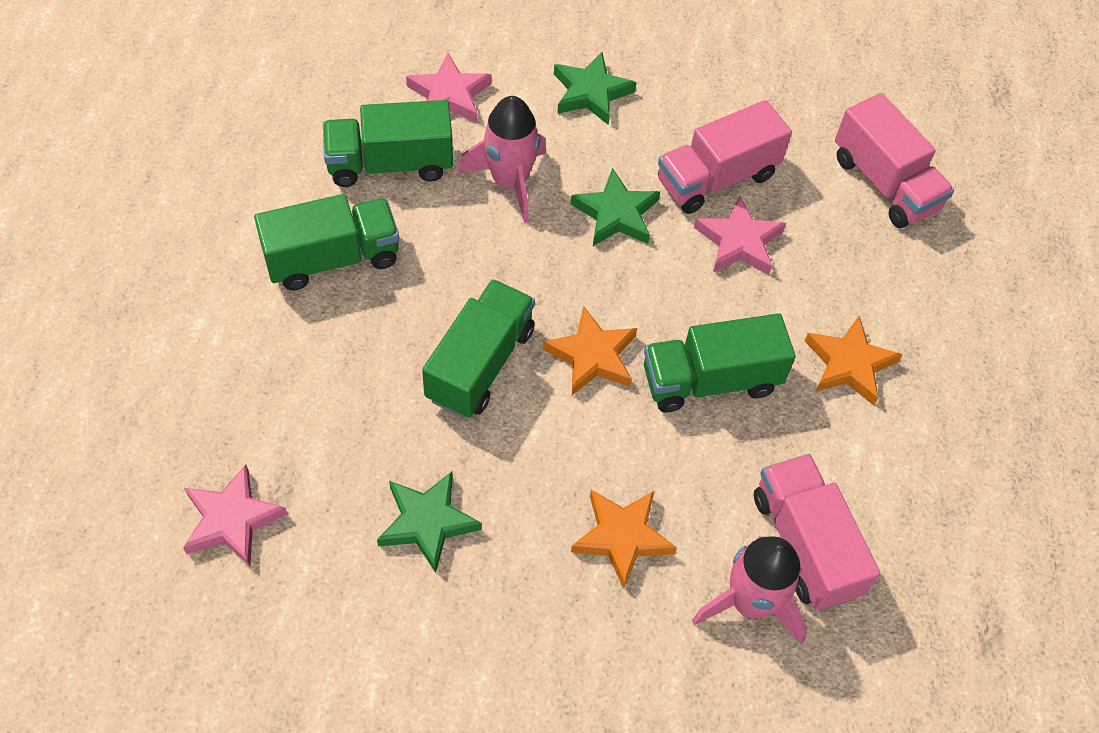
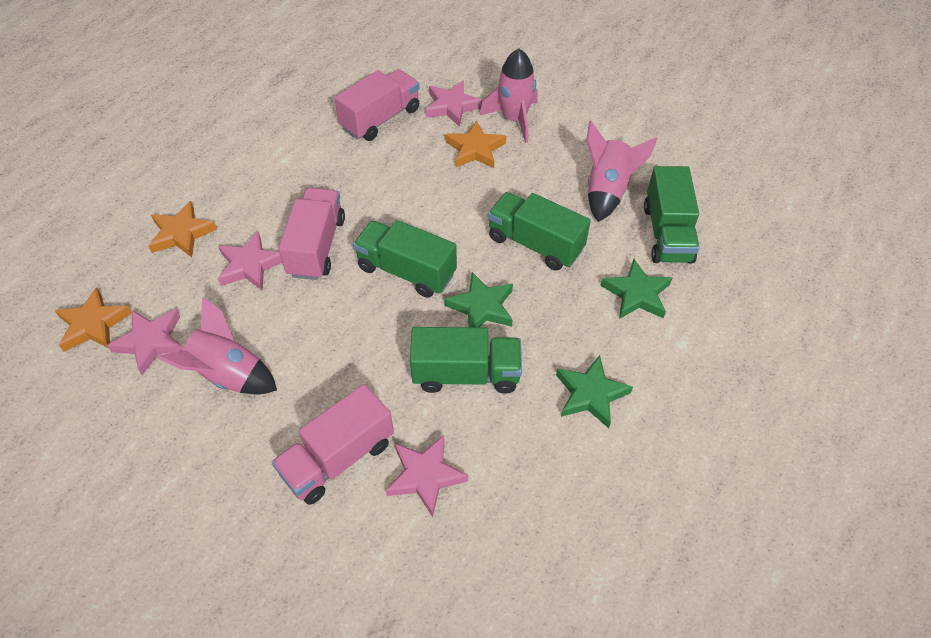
pink rocket: [458,96,546,223] [692,536,808,645] = 2 -> [157,297,277,394] [480,49,538,143] [586,121,657,222] = 3
pink star: [183,464,288,567] [406,53,492,123] [694,195,786,275] = 3 -> [107,310,183,375] [218,232,282,290] [386,435,468,517] [426,81,483,127] = 4

